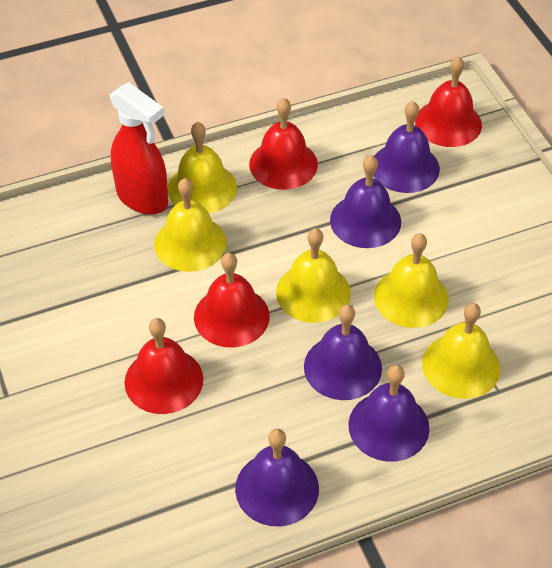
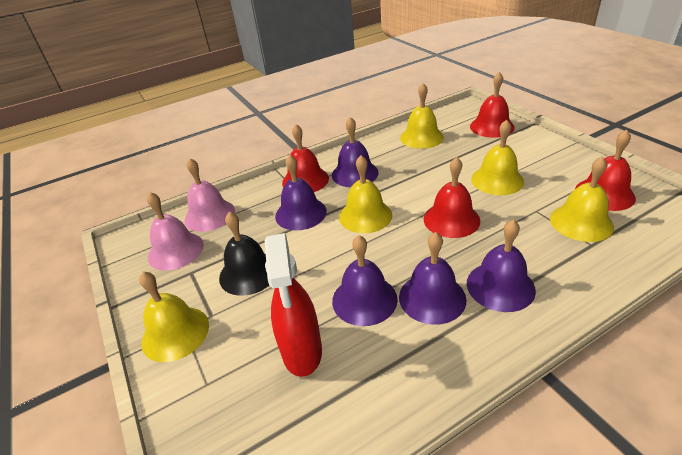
black bell: none = 0 -> [219,212,269,296] = 1
pink bell: none = 0 -> [147,192,204,271] [185,158,235,232] = 2

